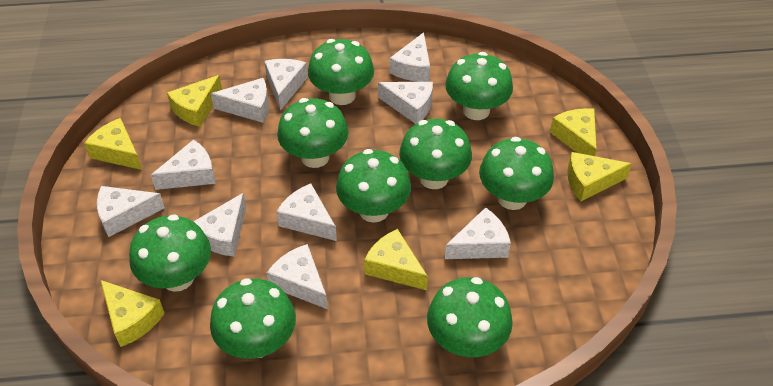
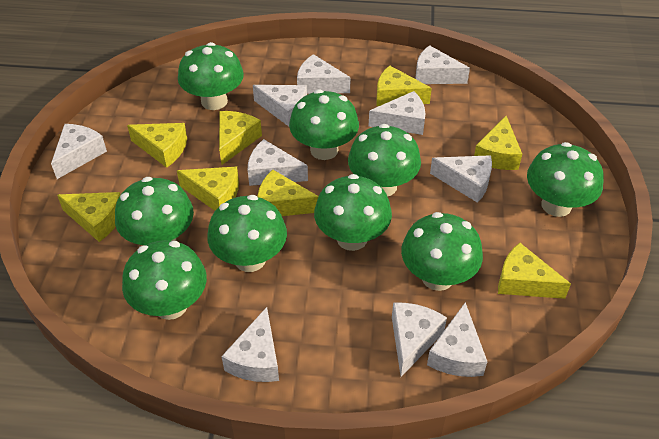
yellow cheese: [84,118,142,170] [101,280,165,347] [167,75,222,127] [364,229,428,290] [550,108,597,156] [567,152,632,201] = 6 -> [57,192,120,242] [127,123,187,168] [177,167,239,211] [219,111,262,165] [257,170,319,216] [376,66,432,106] [474,116,522,170] [498,243,571,299] = 8

